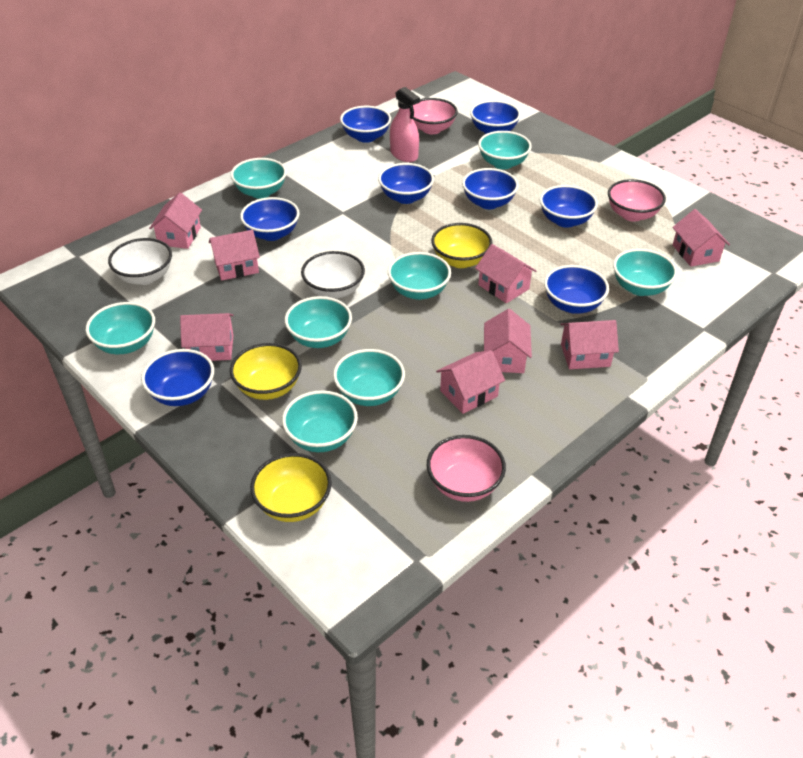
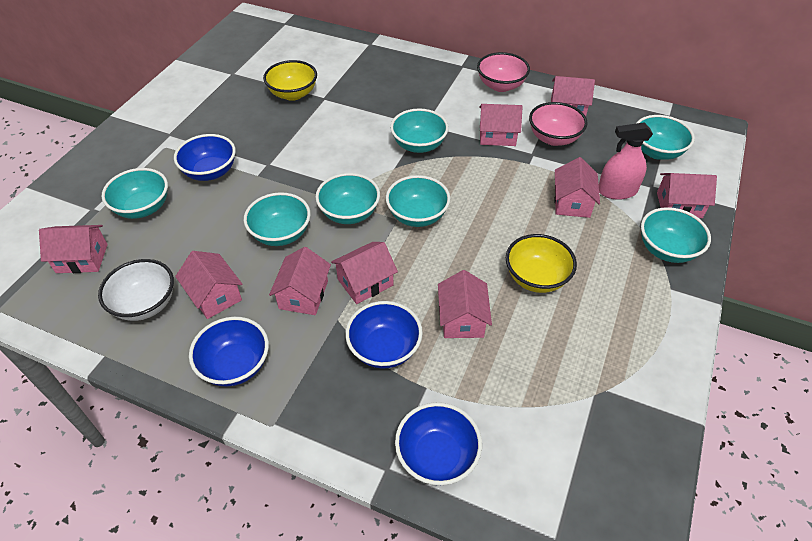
blue bowl: [141,349,214,406] [240,197,300,241] [340,106,391,143] [378,163,434,204] [462,168,519,209] [470,100,521,134] [540,185,598,228] [544,265,609,314] = 8 -> [174,134,236,181] [189,317,269,386] [345,301,423,368] [395,402,482,485] = 4
pink bowl: [413,98,458,134] [427,435,506,502] [608,179,666,222] = 3 -> [477,52,530,92] [529,102,587,146] = 2
pink house: [149,192,202,249] [180,313,234,361] [209,230,260,281] [436,350,505,414] [475,244,536,303] [484,309,532,373] [560,320,619,369] [672,209,730,267] = 8 -> [39,225,108,273] [175,251,243,319] [269,247,331,315] [331,242,398,304] [438,270,492,338] [479,104,523,146] [551,76,595,116] [554,157,600,218] [657,173,717,218] = 9
turquoise bowl: [86,302,155,354] [231,158,287,198] [282,390,358,452] [285,296,352,348] [333,349,405,406] [388,252,451,300] [478,131,532,169] [613,249,677,296] = 8 -> [101,168,168,219] [244,192,311,246] [315,173,380,224] [386,175,451,227] [390,108,449,153] [636,115,695,160] [641,207,711,263] = 7
white bowl: [108,238,172,285] [301,251,365,299] = 2 -> [98,259,174,321] = 1
yellow bowl: [230,343,302,400] [250,453,332,522] [431,223,493,268] = 3 -> [263,60,317,101] [506,234,577,293] = 2

